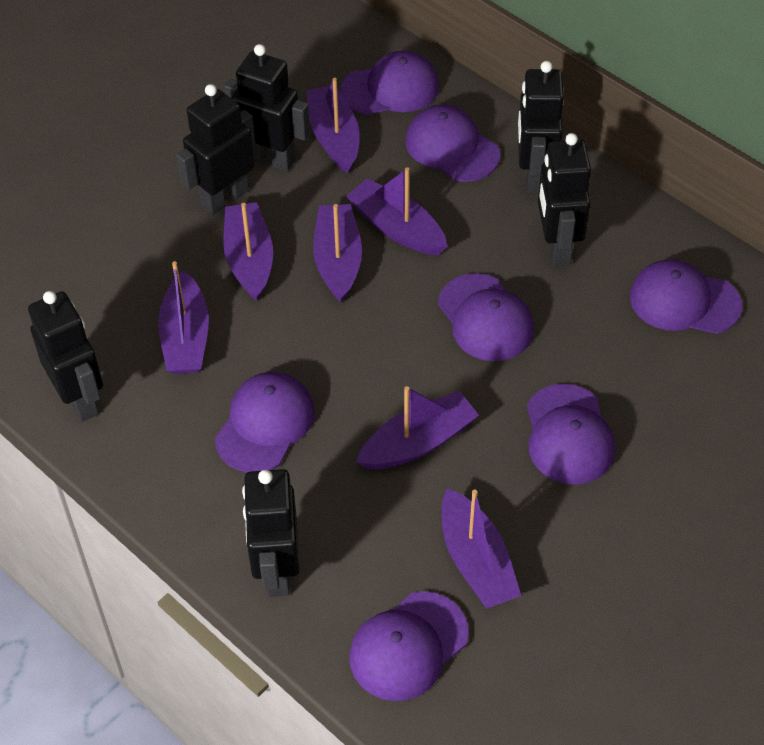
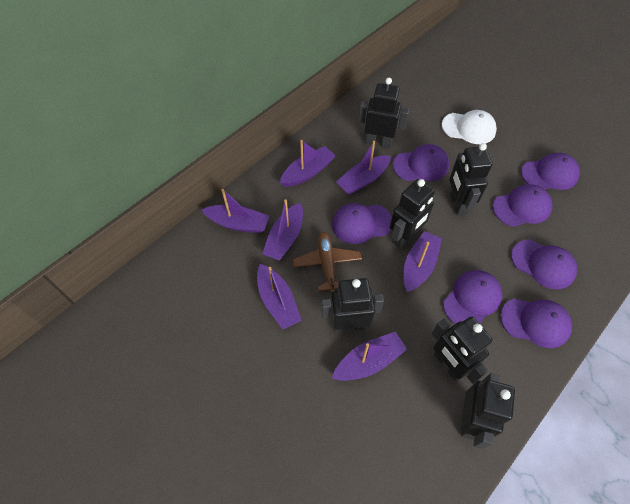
brown plane: none = 0 -> [293,232,362,293] = 1
white cap: none = 0 -> [442,110,497,144] = 1

